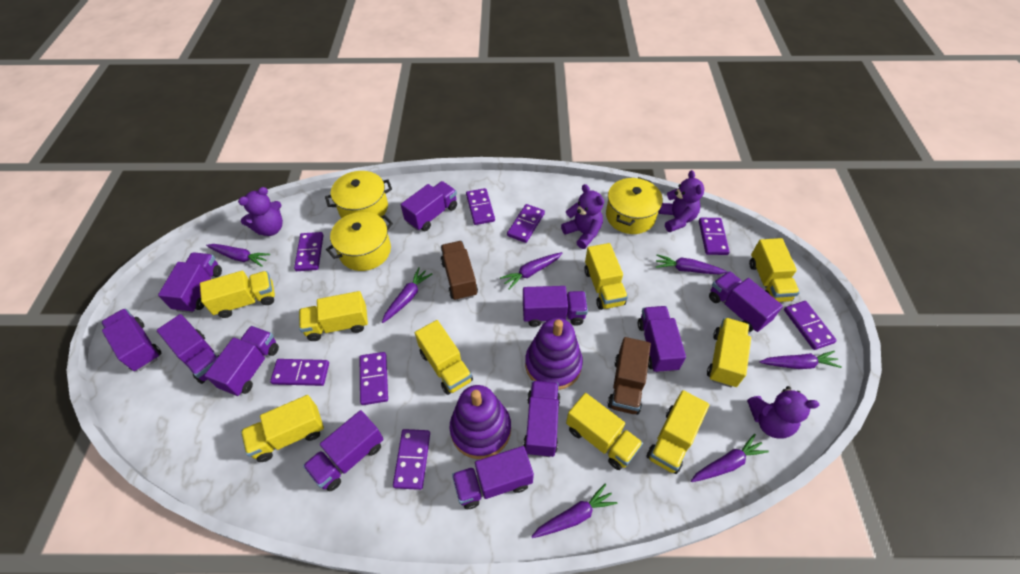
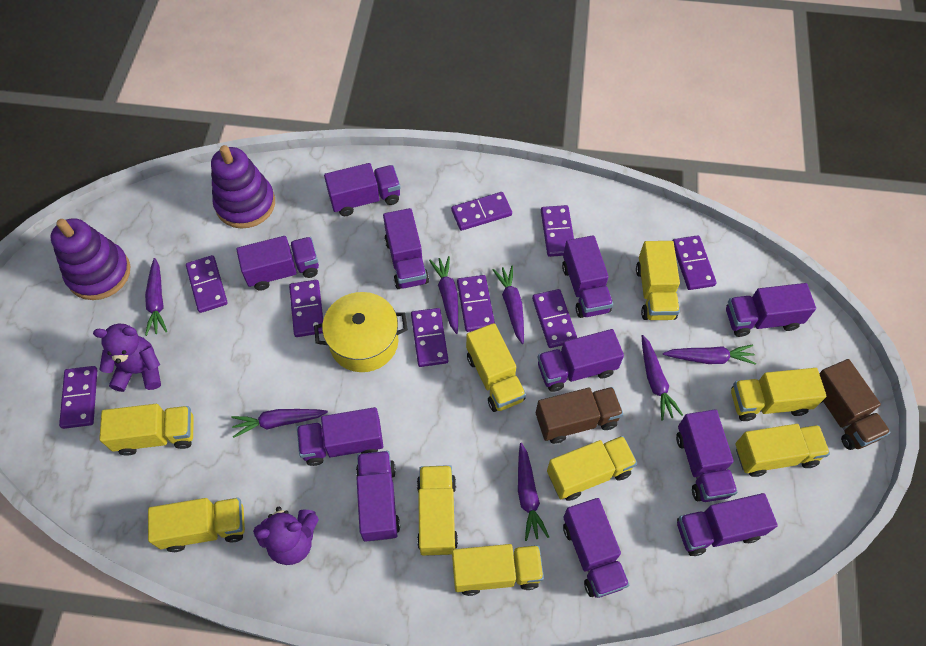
purple domino: [270,359,329,386] [294,232,323,271] [360,352,388,405] [393,429,430,490] [466,188,495,225] [507,204,545,243] [699,218,730,255] [784,301,837,350] = 8 -> [59,366,97,429] [186,255,228,313] [289,280,323,337] [411,308,448,367] [451,192,512,231] [457,275,495,332] [532,289,577,348] [541,205,574,257] [672,235,717,290] = 9
purple teddy bear: [238,187,283,236] [561,184,604,249] [658,170,704,232] [747,386,819,439] = 4 -> [93,324,161,392] [253,507,319,565] = 2
yellow pot: [325,171,392,218] [326,212,393,271] [606,177,663,234] = 3 -> [314,292,408,372] = 1

